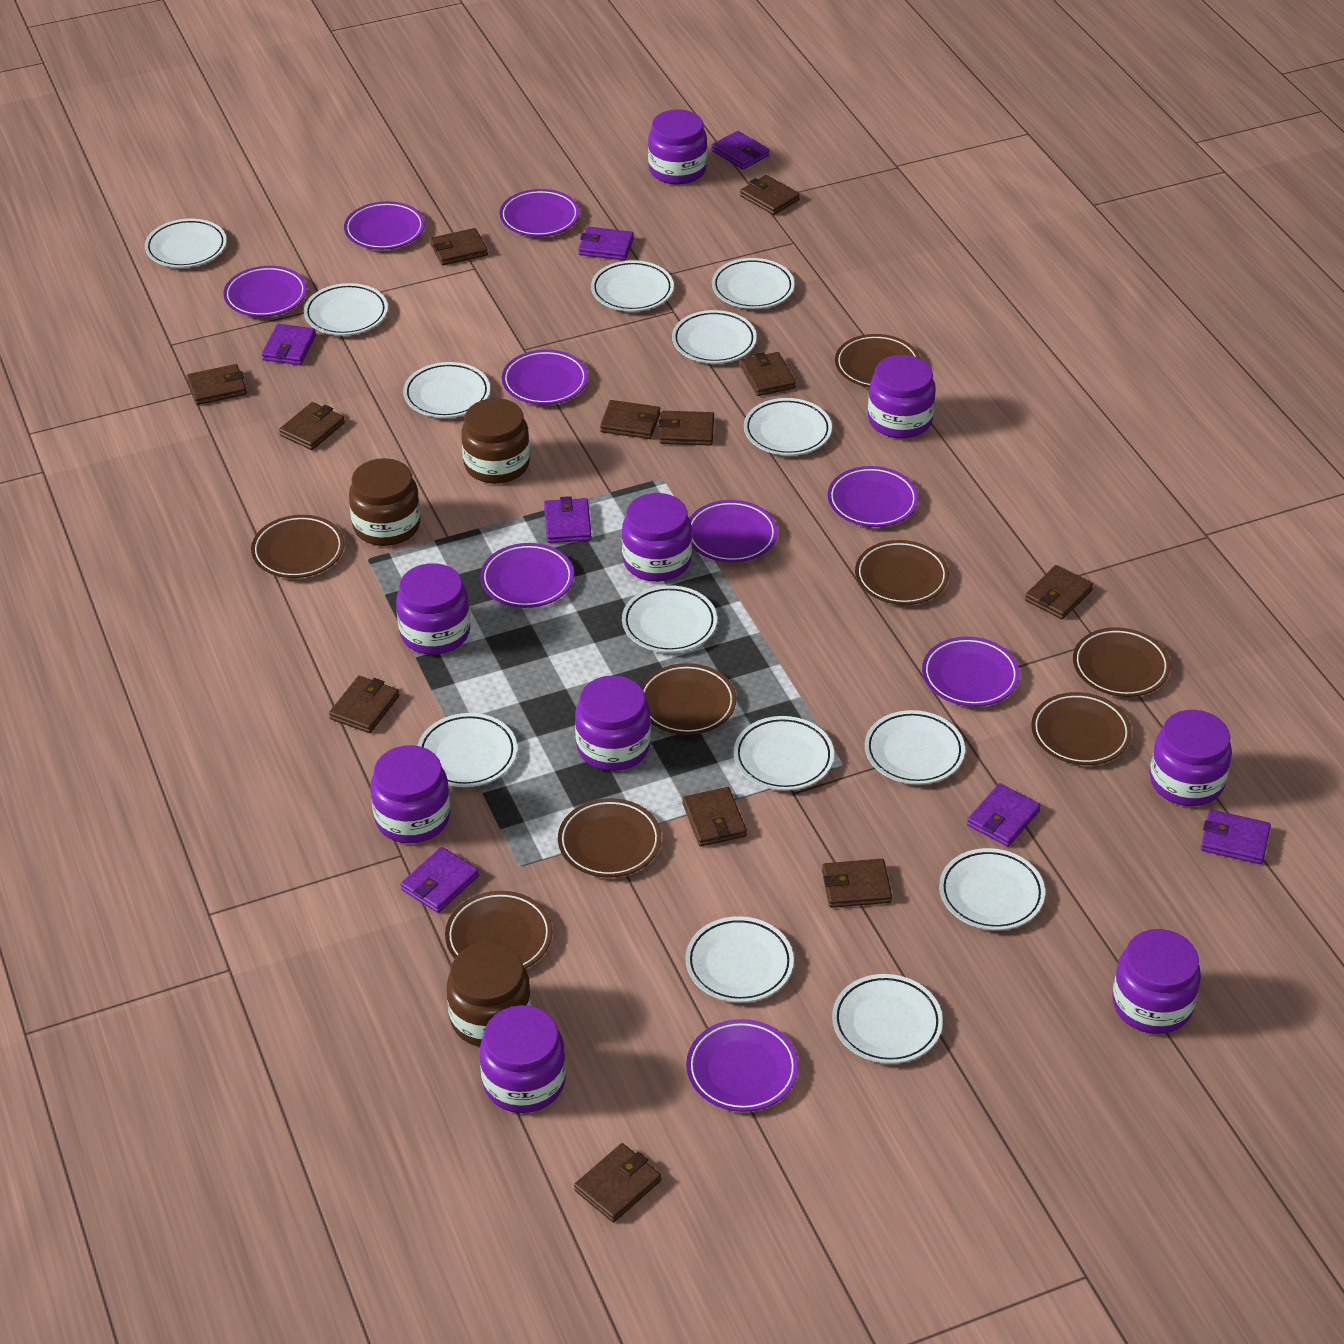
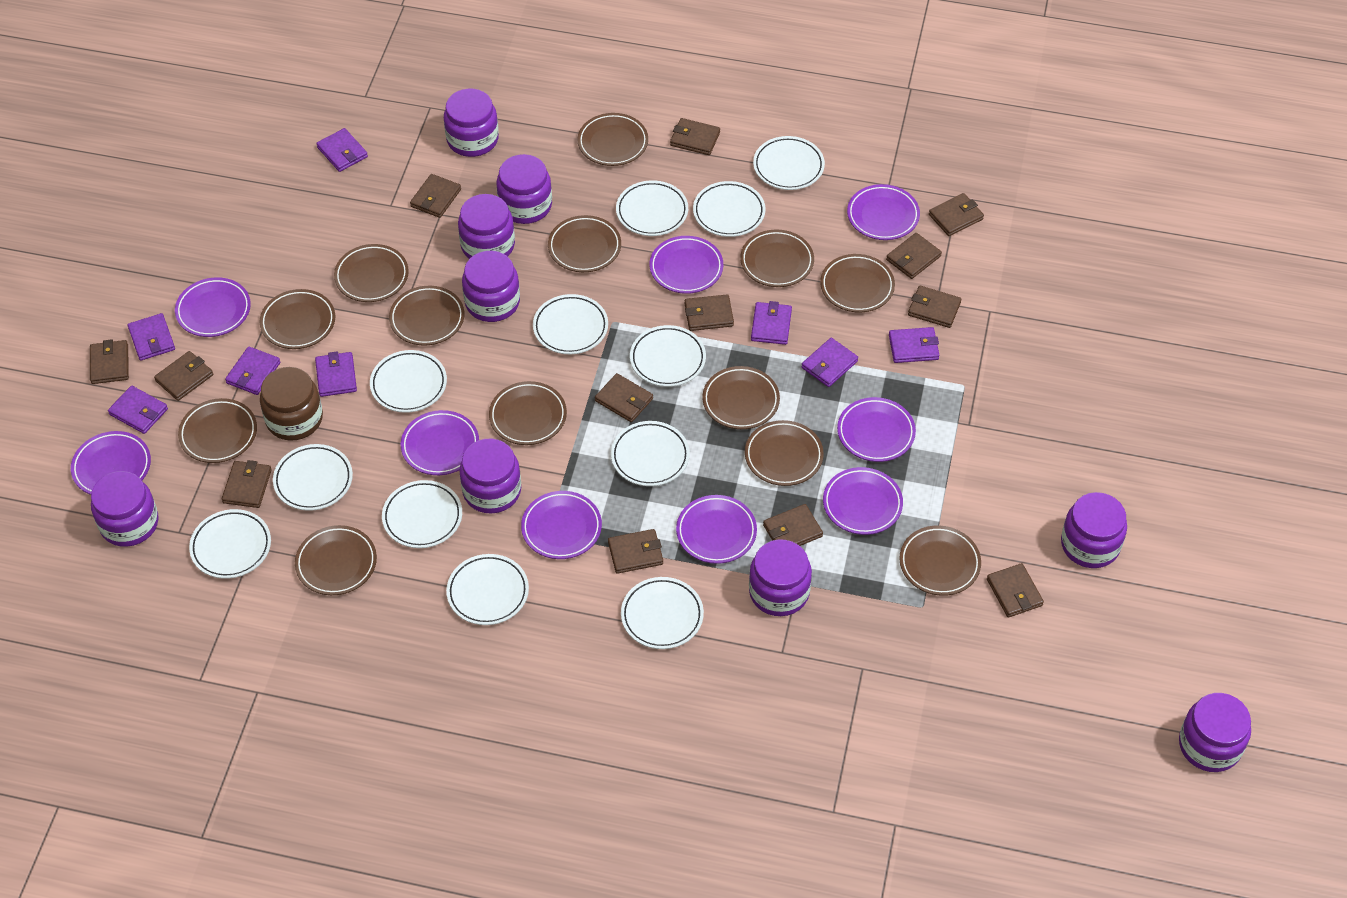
brown jar: [349,458,420,546] [447,942,531,1047] [461,398,530,484] = 3 -> [260,367,323,441] = 1
brown plate: [251,515,344,578] [445,891,553,969] [558,798,661,877] [641,663,736,735] [835,334,920,388] [855,540,949,605] [1031,692,1132,765] [1073,627,1171,697] = 8 -> [178,398,257,463] [260,289,335,349] [295,525,377,595] [334,244,409,302] [389,286,464,346] [489,381,567,445] [548,215,621,272] [577,113,648,166] [702,366,780,429] [740,230,814,287] [745,420,824,486] [820,254,895,312] [899,525,981,596] = 13
brown wallet: [187,364,247,405] [279,402,345,450] [329,676,399,733] [430,228,488,265] [574,1143,661,1222] [600,400,660,439] [659,411,714,446] [682,787,747,846] [740,175,800,215] [740,352,796,396] [822,859,892,908] [1025,565,1093,619] = 12 -> [90,339,129,384] [154,351,213,401] [222,460,272,508] [410,174,461,218] [595,373,653,422] [608,529,663,574] [670,118,720,155] [684,294,734,331] [763,504,823,546] [886,233,942,279] [908,286,961,328] [929,193,984,236] [987,563,1044,617] = 13
purple wallet: [262,324,316,365] [401,847,479,913] [544,496,592,543] [578,227,634,260] [711,131,770,169] [967,783,1041,847] [1201,809,1271,864] = 7 -> [108,385,168,434] [127,313,175,361] [225,346,280,395] [315,351,357,397] [316,128,368,172] [751,301,792,345] [801,338,858,387] [889,327,939,363] = 8
white plate: [145,219,227,268] [304,283,388,335] [403,362,490,418] [418,713,517,787] [591,260,674,311] [622,585,717,653] [672,310,757,364] [686,916,794,1003] [712,258,795,309] [734,716,834,790] [744,398,832,456] [832,974,943,1064] [865,710,965,784] [939,848,1045,930] = 14 -> [189,509,271,579] [273,444,353,511] [370,350,447,413] [382,480,462,548] [446,554,529,625] [533,294,608,354] [611,421,690,486] [616,180,688,236] [621,577,704,649] [630,325,706,387] [693,181,766,237] [753,136,825,190] = 12

